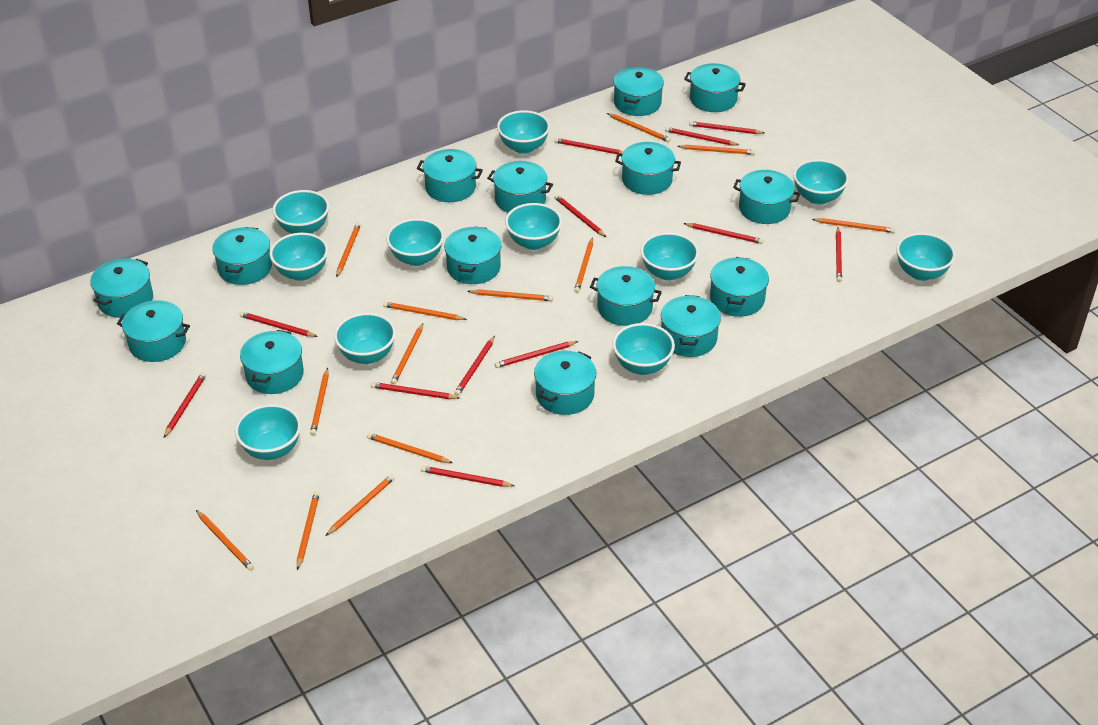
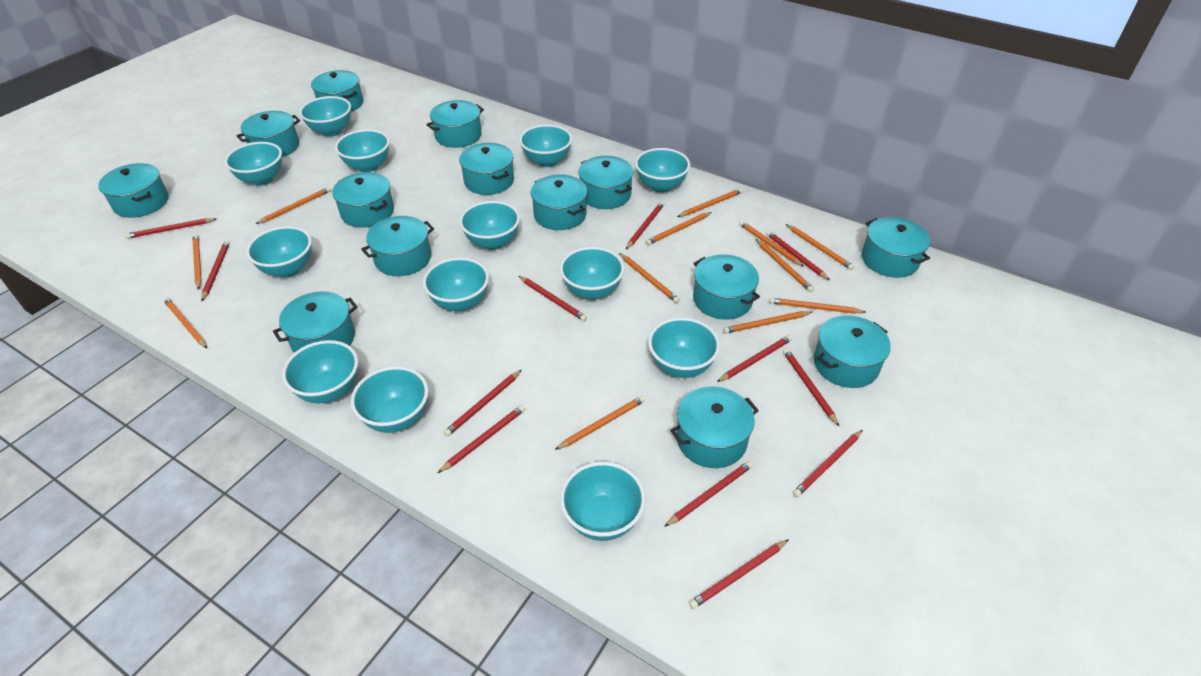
orange pencil: [196,510,254,571] [297,491,320,570] [310,368,329,435] [326,474,395,536] [336,222,361,277] [367,433,453,463] [383,302,467,320] [391,323,423,384] [468,289,553,301] [574,237,593,293] [607,113,671,142] [677,145,755,155] [812,218,895,233] = 13 -> [163,297,207,348] [192,234,202,290] [256,187,331,224] [555,396,645,450] [619,253,680,303] [646,212,712,245] [677,188,743,217] [723,311,812,334] [739,221,804,267] [756,239,814,292] [769,298,866,314] [786,224,854,270] = 12
turquoise bowl: [235,404,301,460] [270,233,328,281] [272,190,329,234] [334,313,396,364] [386,218,444,266] [497,110,550,154] [505,203,562,250] [613,323,675,375] [640,232,699,281] [793,159,849,205] [896,233,956,281] = 11 -> [225,142,282,186] [246,226,312,277] [282,340,358,403] [299,96,351,137] [335,129,390,172] [351,366,429,433] [423,258,489,312] [459,201,520,250] [519,124,572,167] [560,247,624,300] [560,462,646,541] [635,148,690,193] [648,318,720,378] = 13
turquoise pot: [90,258,153,318] [117,300,190,362] [212,227,272,285] [240,330,304,394] [417,149,483,202] [444,226,501,284] [487,161,553,213] [534,350,597,415] [590,266,662,326] [613,67,664,116] [615,142,681,195] [661,295,721,357] [684,63,746,112] [710,257,769,317] [733,170,801,224] = 15 -> [98,163,169,218] [236,111,300,157] [273,291,358,353] [311,70,363,112] [332,172,394,228] [361,216,434,276] [426,100,484,148] [459,143,514,195] [531,174,588,230] [578,156,633,209] [670,386,759,468] [693,254,760,320] [814,315,891,388] [862,217,930,278] = 14

